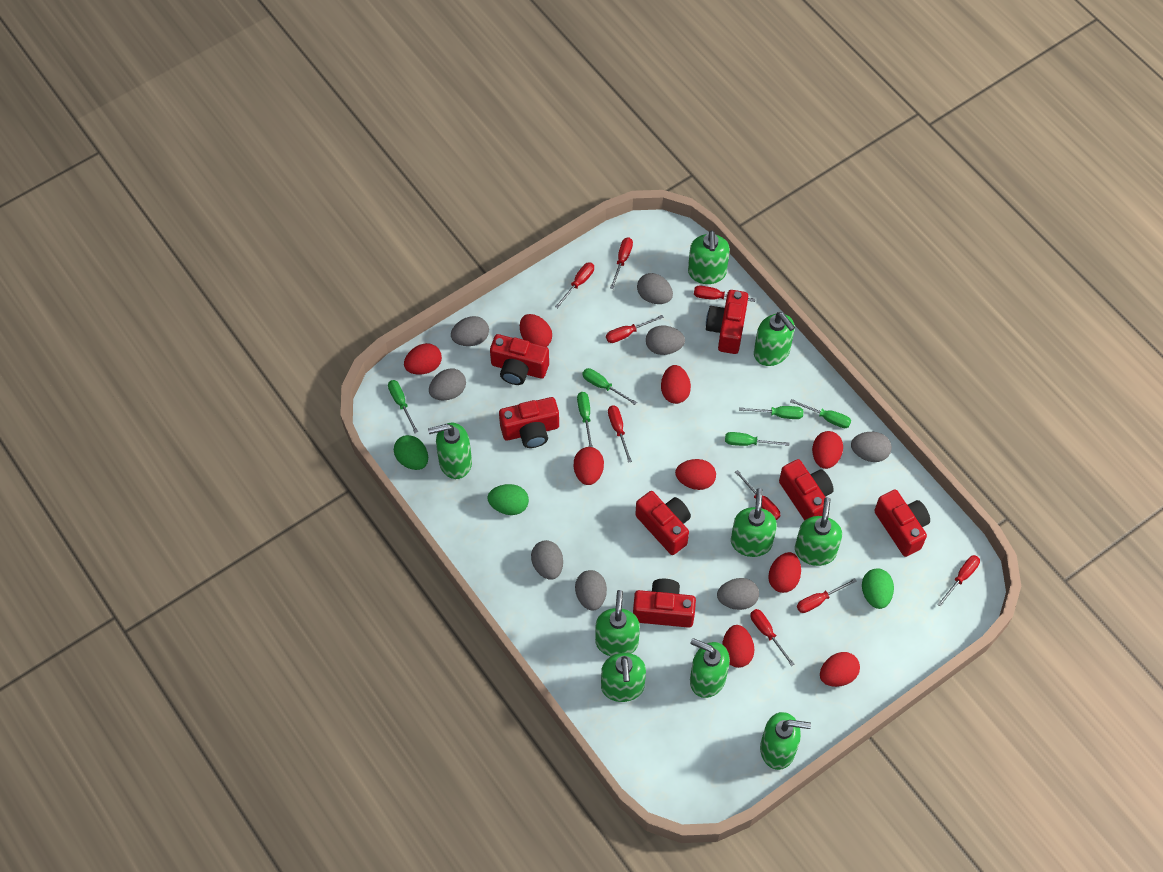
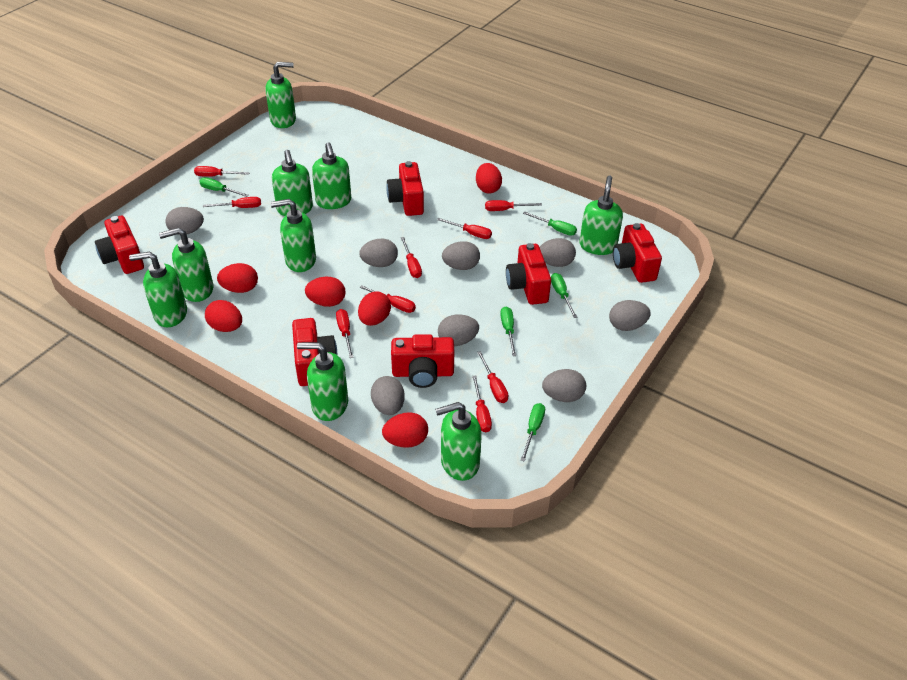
green egg: [394,435,428,470] [488,484,529,515] [862,568,894,609] = 3 -> none = 0
green screwdriver: [388,380,418,433] [577,392,593,447] [582,368,637,405] [725,432,789,446] [739,406,803,419] [790,399,851,428] = 6 -> [199,177,249,197] [500,307,516,356] [520,403,545,462] [523,212,577,236] [551,273,577,318] = 5
red camera: [490,334,549,385] [499,397,559,448] [633,579,696,628] [635,491,691,555] [706,290,748,354] [779,459,834,520] [874,490,930,557] = 7 -> [95,216,144,274] [292,318,337,386] [386,161,424,216] [391,334,454,388] [506,243,551,305] [613,223,662,283] = 6
red egg: [404,343,442,375] [520,314,552,347] [574,447,604,485] [661,365,691,404] [675,459,716,490] [722,625,754,668] [768,552,801,593] [812,431,843,469] [820,652,860,687] = 9 -> [205,300,242,332] [217,263,258,293] [305,276,346,307] [358,291,391,326] [382,412,428,448] [476,163,502,194] = 6

